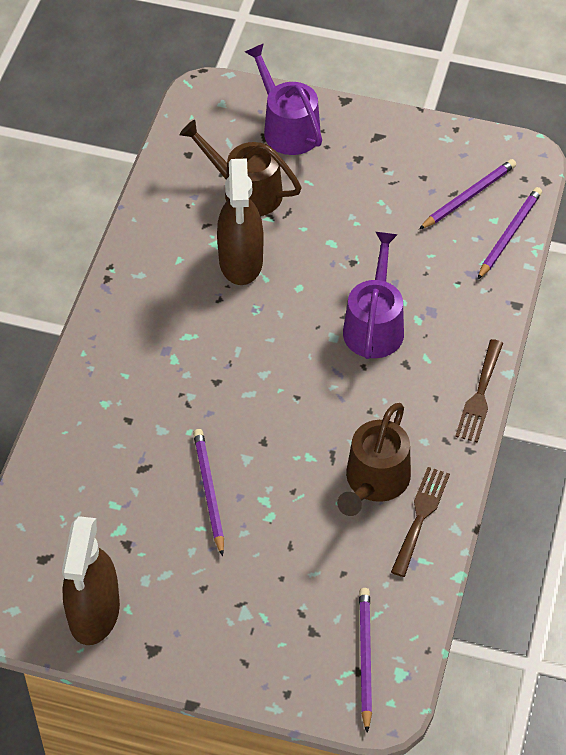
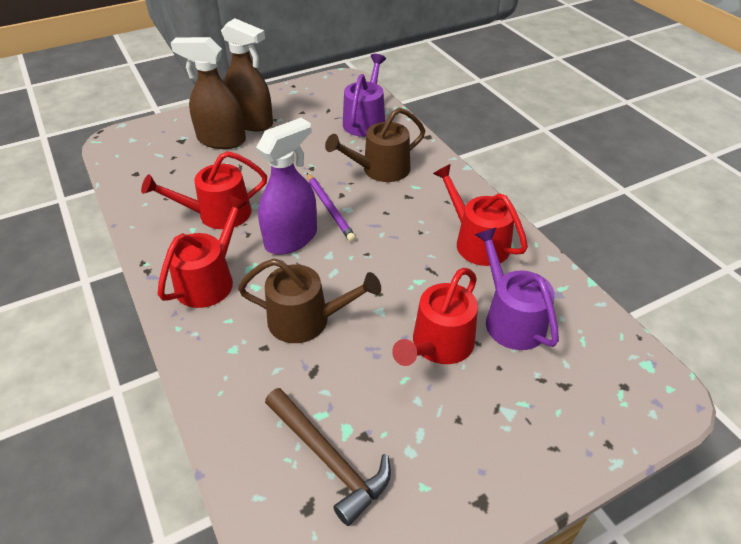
brown fork: [391,467,450,577] [455,339,503,443] = 2 -> none = 0
brown hammer: none = 0 -> [265,388,391,526] = 1
purple pencil: [193,429,224,556] [359,588,372,733] [419,159,516,229] [477,187,542,280] = 4 -> [307,173,356,242] = 1
purple spray bottle: none = 0 -> [256,118,317,255] = 1
red watering can: none = 0 -> [141,151,267,229] [158,195,249,308] [392,268,478,366] [433,164,528,266] = 4

